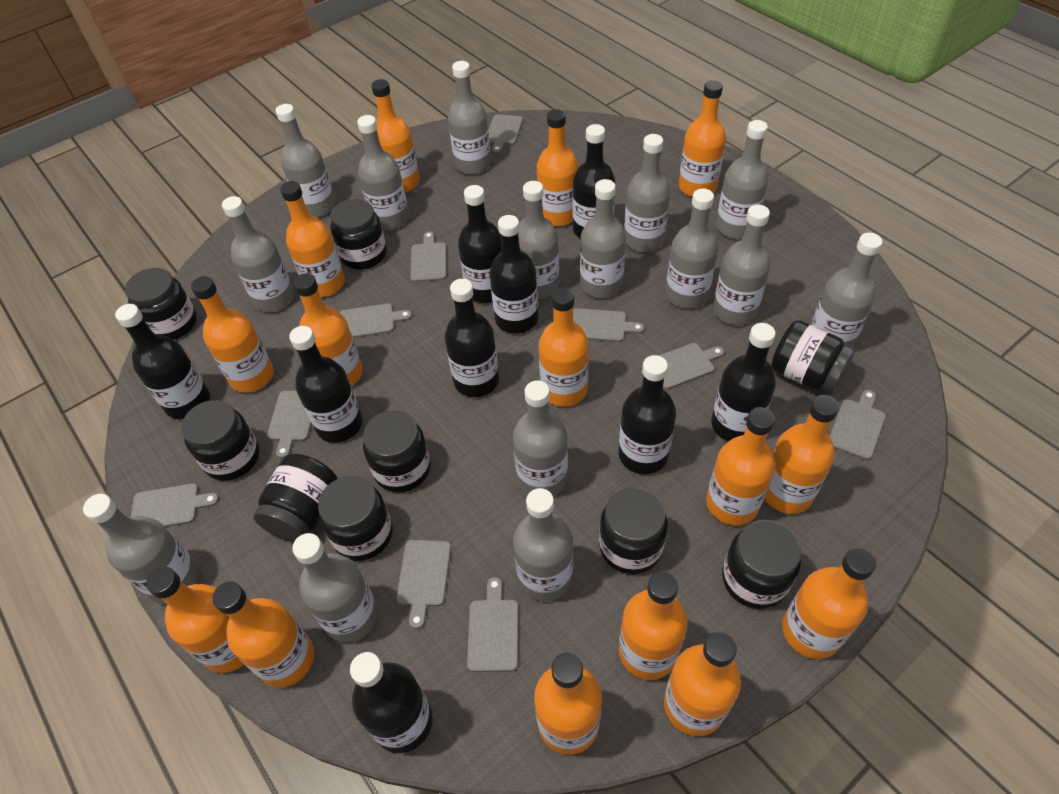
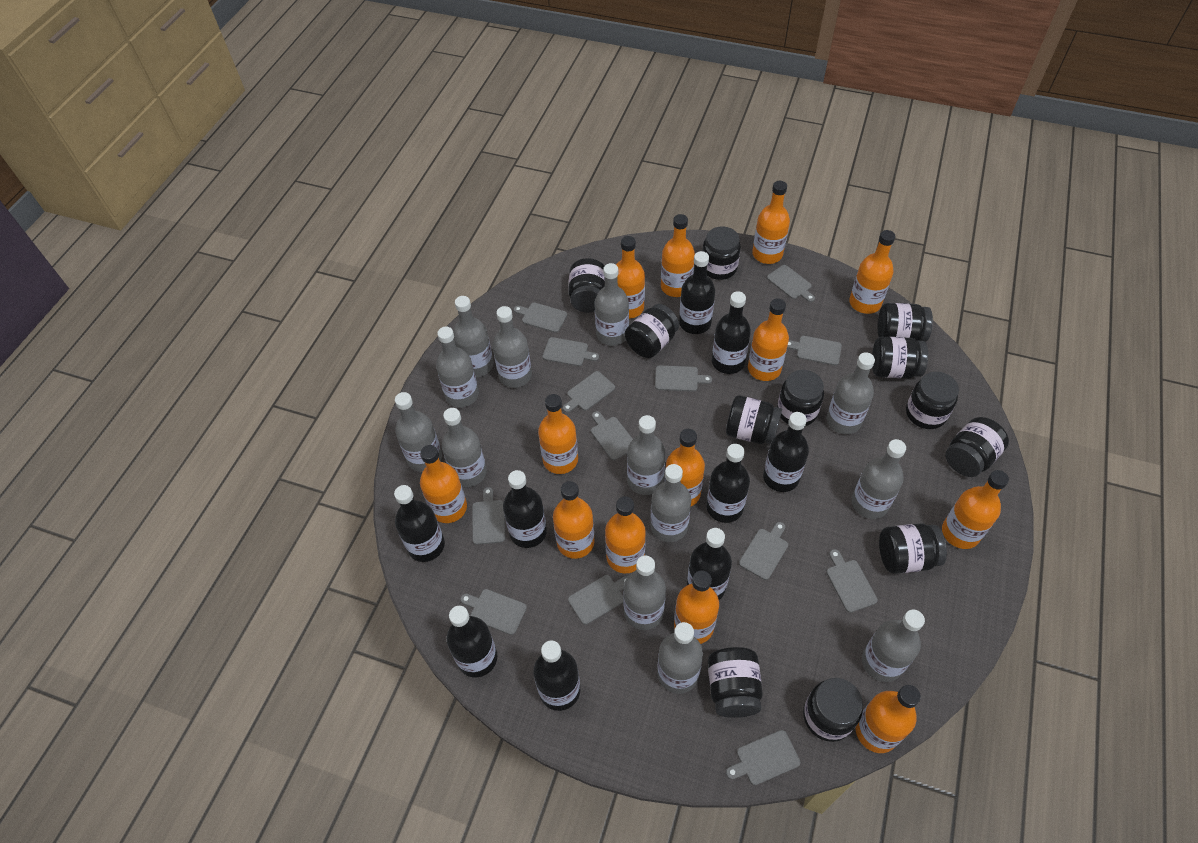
black jar: [125,268,197,340] [181,400,259,481] [253,454,338,542] [318,476,393,561] [330,199,387,269] [363,410,431,493] [599,487,668,574] [722,520,801,609] [771,320,856,394] = 9 -> [569,258,605,312] [625,304,679,358] [702,226,741,280] [708,647,763,718] [726,395,782,444] [777,370,824,426] [803,678,863,742] [872,337,928,378] [878,303,933,342] [879,523,947,574] [906,372,959,429] [945,417,1009,477] = 12
grey bottle: [83,494,199,604] [222,196,295,312] [275,104,336,217] [292,533,378,643] [357,115,409,230] [448,61,491,175] [513,380,568,496] [513,488,573,602] [518,181,559,299] [580,179,626,298] [624,134,670,252] [665,189,718,309] [713,204,771,325] [716,120,769,239] [811,233,883,347] = 15 -> [395,392,442,472] [436,327,479,408] [442,408,487,487] [453,296,494,377] [492,306,532,388] [595,263,629,346] [623,556,666,630] [627,415,665,495] [650,464,691,542] [657,622,703,694] [827,352,875,434] [852,439,906,519] [862,609,925,682] = 13
grey cutting board: [131,483,219,527] [267,391,312,459] [339,303,412,338] [396,540,451,629] [410,232,447,282] [467,577,518,672] [488,114,523,154] [573,308,644,342] [658,343,724,389] [830,390,885,460] = 10 -> [460,589,527,635] [472,487,505,545] [514,302,567,333] [542,337,599,366] [563,371,615,413] [568,575,628,625] [591,411,633,460] [655,365,712,392] [726,730,800,785] [739,522,788,580] [767,265,815,302] [787,336,842,366] [826,549,878,613] = 13
orange bottle: [146,567,244,673] [191,276,274,393] [212,582,314,688] [280,181,345,297] [293,273,363,386] [371,79,420,192] [534,652,602,755] [537,109,578,226] [538,287,589,407] [619,571,688,680] [664,632,741,736] [679,80,726,197] [706,407,775,526] [764,395,839,514] [782,547,876,659] = 15 -> [420,445,467,523] [538,394,578,474] [553,481,595,559] [605,496,646,573] [616,236,645,319] [661,214,695,297] [664,429,705,506] [674,571,719,644] [748,298,789,381] [752,181,790,264] [849,230,896,314] [855,685,921,753] [942,470,1009,549] = 13

